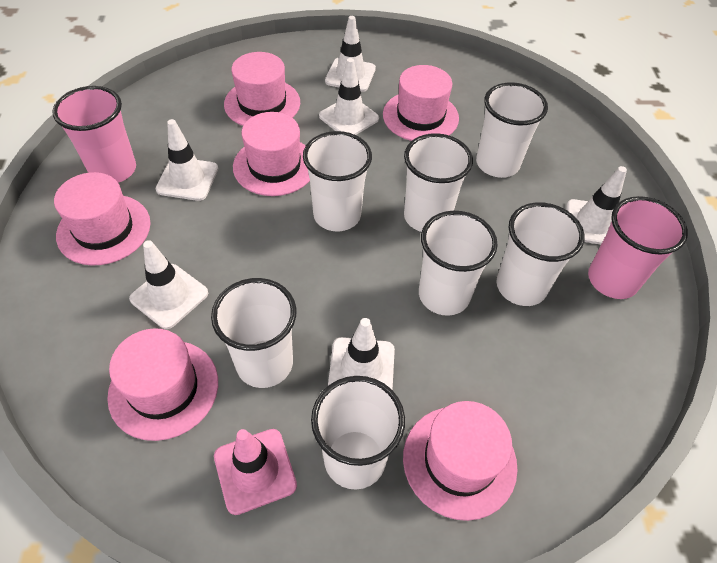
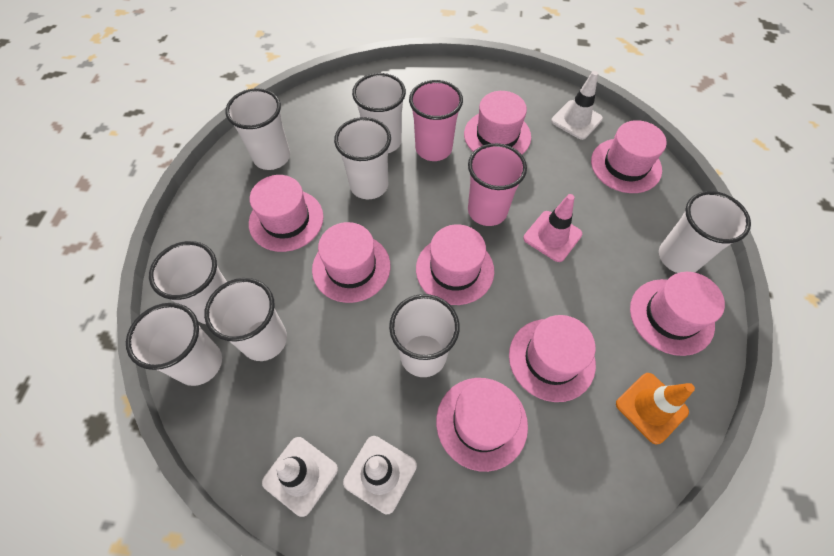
orange traffic cone: none = 0 -> [616,373,695,444] = 1
pink hat: [54,172,151,266] [107,328,218,441] [224,52,300,126] [233,112,310,196] [383,65,459,141] [403,401,518,521] = 6 -> [249,175,324,252] [312,222,390,303] [416,224,494,305] [436,378,528,472] [464,91,531,154] [509,315,596,402] [591,120,667,193] [630,272,725,356] = 8
white cup: [211,278,296,388] [303,131,372,231] [311,376,405,490] [404,133,473,232] [419,211,498,316] [476,82,548,178] [496,202,584,306] = 7 -> [126,303,222,386] [149,241,227,324] [204,278,287,361] [225,88,290,170] [334,117,391,199] [352,73,406,153] [389,294,460,377] [659,191,751,273] = 8
white traffic cone: [129,240,208,329] [156,119,218,201] [319,58,379,135] [325,16,376,92] [328,318,395,389] [567,166,627,245] = 6 -> [262,437,338,517] [343,436,417,514] [551,71,603,140] = 3

